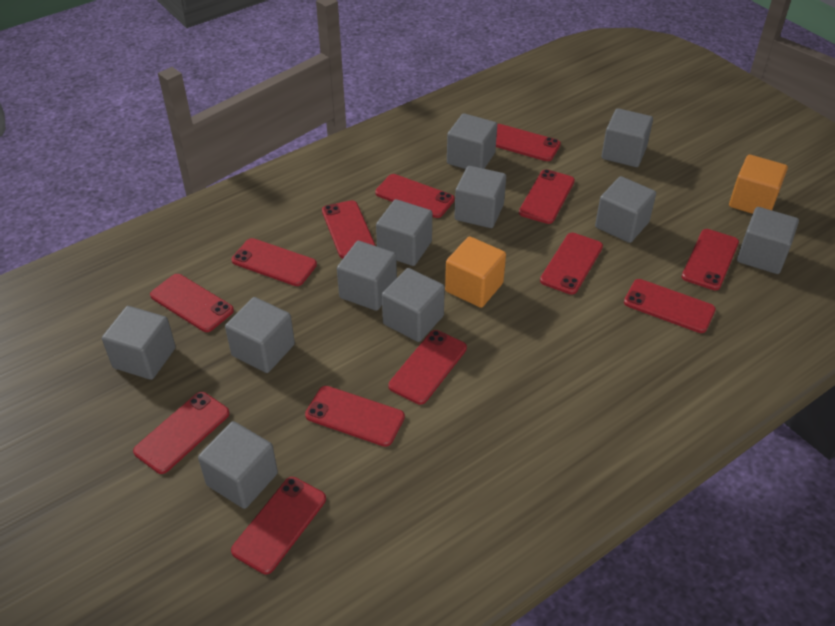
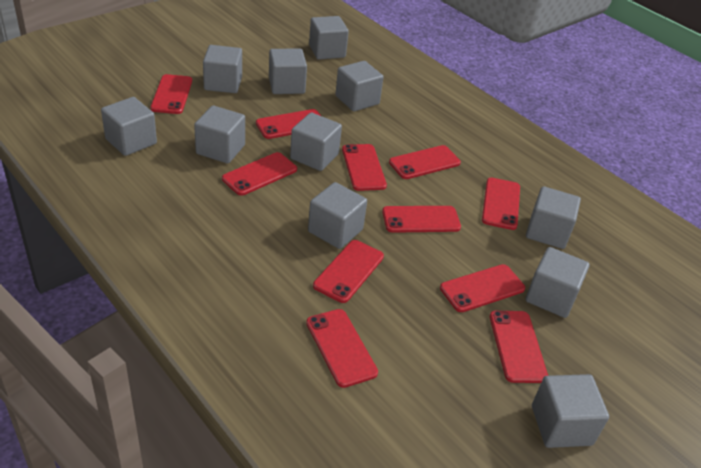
orange cube: [445,236,506,308] [729,155,788,214] = 2 -> none = 0
red phone: [133,392,230,474] [150,274,234,332] [231,238,317,286] [231,477,326,574] [305,386,405,447] [322,200,376,258] [375,174,455,218] [388,330,467,405] [496,124,561,161] [519,169,575,224] [540,233,603,295] [624,279,716,333] [682,229,739,290] = 13 -> [150,74,192,114] [222,152,297,196] [256,109,321,139] [306,309,378,388] [313,240,384,303] [342,144,387,191] [382,206,461,233] [389,145,461,179] [440,264,525,312] [482,178,520,230] [489,311,548,383] = 11

